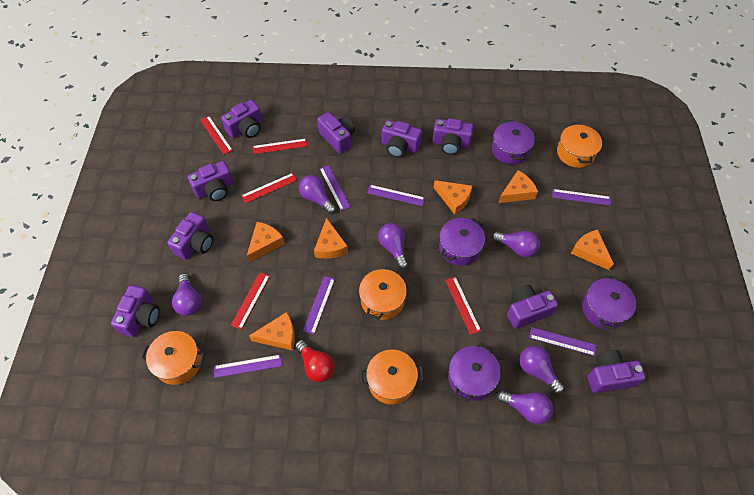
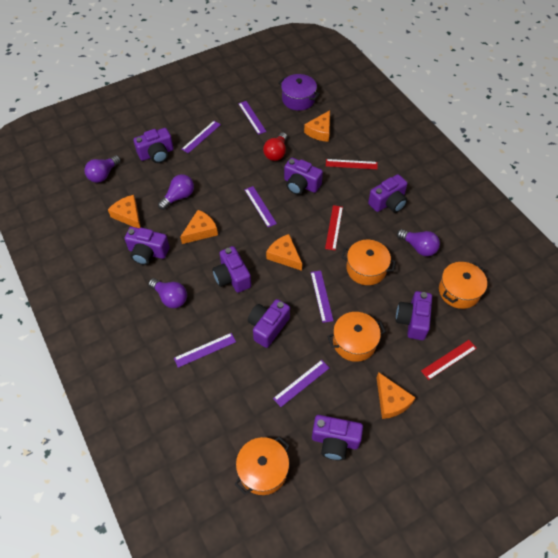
orange cheese: [247,222,285,262] [249,312,295,351] [314,218,348,259] [434,180,472,214] [499,170,538,203] [571,230,614,270] = 6 -> [108,195,141,228] [180,210,218,244] [266,234,302,271] [304,110,330,142] [377,372,416,419] = 5
purple camera: [111,285,160,337] [167,212,213,260] [188,161,234,201] [221,100,262,138] [317,112,355,153] [382,120,422,158] [433,118,473,155] [507,285,558,329] [587,350,646,393] = 9 -> [125,227,169,265] [133,128,174,163] [212,246,251,293] [248,299,290,348] [284,158,323,195] [312,415,363,460] [368,174,408,213] [396,291,432,340] = 8
purple light bulb: [172,273,201,316] [299,175,336,214] [378,223,408,269] [492,231,540,257] [497,390,553,424] [520,346,564,394] = 6 -> [84,155,121,183] [149,278,187,308] [158,174,194,210] [397,229,440,256] = 4
purple pot: [439,218,485,266] [448,343,501,402] [492,120,535,164] [582,275,636,330] = 4 -> [278,74,320,111] = 1
red ruler: [200,116,233,155] [231,272,270,329] [241,173,297,203] [252,139,308,154] [445,277,481,335] = 5 -> [325,205,343,250] [326,159,378,169] [421,340,477,380] = 3

